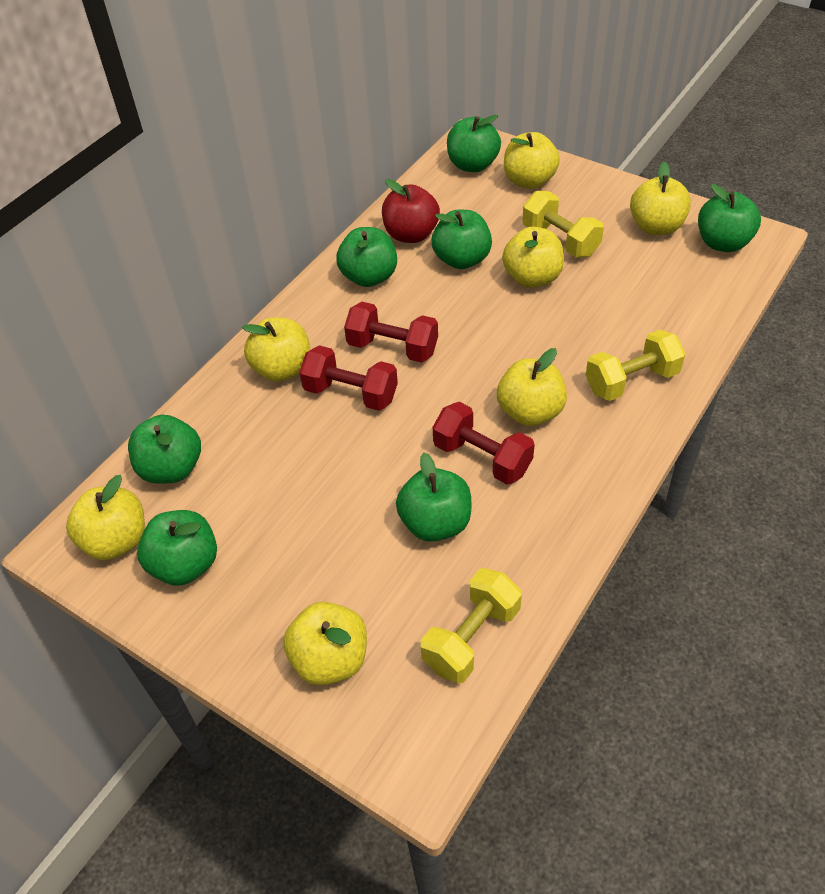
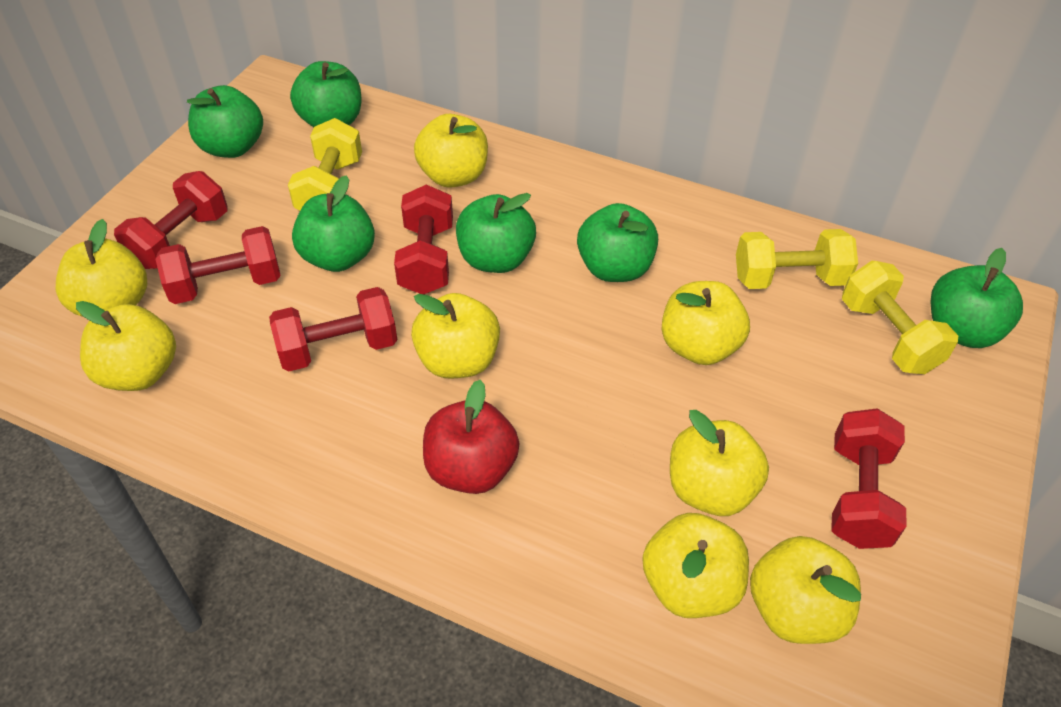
green apple: [128,415,201,484] [137,510,217,586] [336,227,397,287] [396,452,471,542] [432,210,492,269] [447,115,501,172] [698,184,761,252] = 7 -> [187,85,263,158] [290,61,362,127] [292,175,375,272] [456,193,536,273] [577,203,658,282] [930,248,1023,348] = 6
red dumbbell: [299,345,398,411] [344,302,438,363] [433,402,535,485] = 3 -> [114,171,227,269] [156,226,281,304] [269,287,397,371] [394,185,453,294] [831,408,907,549] = 5
yellow apple: [66,475,145,560] [242,317,310,382] [283,602,367,686] [497,348,567,426] [502,227,564,288] [504,132,560,189] [630,161,691,235] = 7 -> [55,219,147,317] [76,301,176,391] [411,293,500,378] [414,114,488,188] [642,513,749,618] [662,281,750,365] [670,410,769,516] [750,536,861,644] = 8

